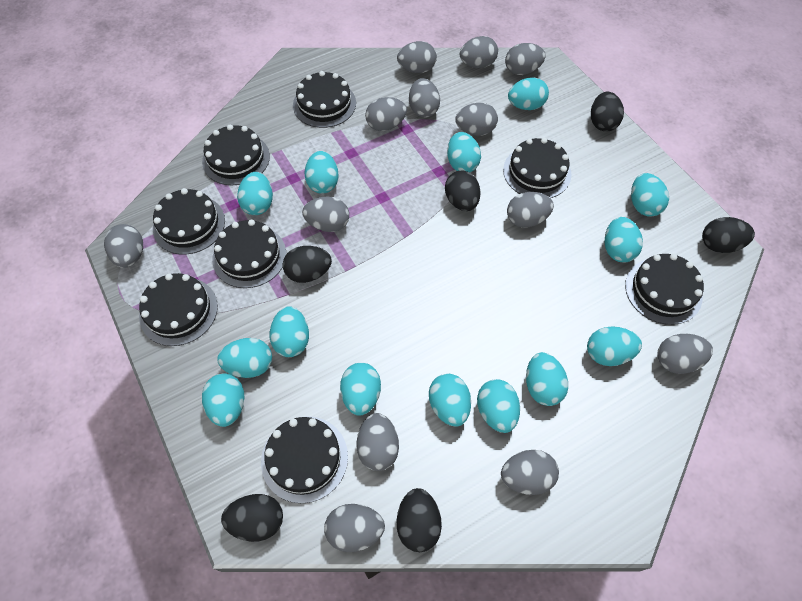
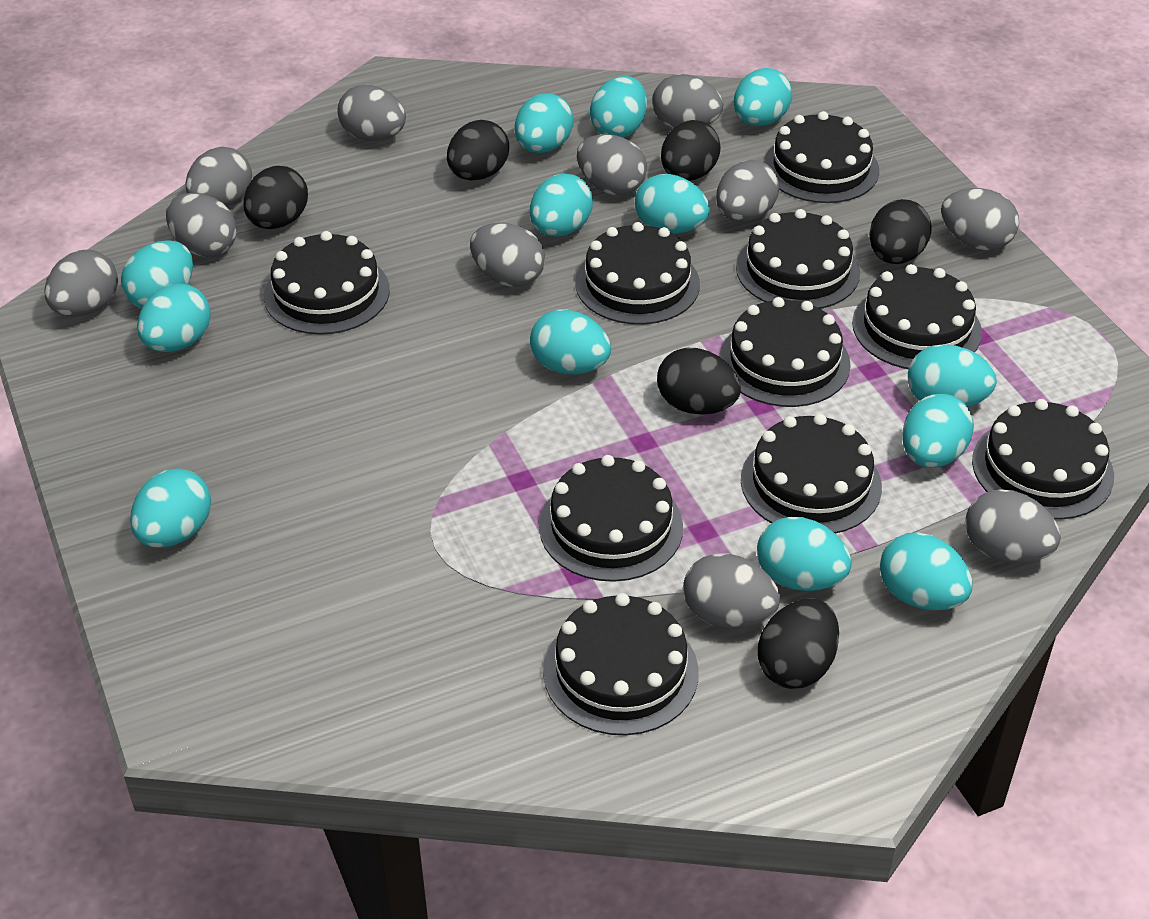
black cake: [139,273,218,346] [153,188,225,255] [202,125,270,185] [212,219,286,288] [261,416,348,503] [293,71,356,128] [503,138,572,198] [625,254,704,325] = 8 -> [264,231,390,335] [539,455,683,582] [543,593,698,735] [575,222,700,325] [719,297,851,407] [736,209,860,309] [741,414,882,534] [764,111,879,203] [852,264,982,369] [972,399,1114,520] = 10
grey egg: [104,224,143,268] [302,197,349,232] [324,504,385,552] [356,413,399,471] [365,97,407,131] [397,41,437,73] [409,78,440,118] [455,103,498,136] [460,36,498,68] [501,450,559,495] [505,43,546,75] [507,192,554,227] [657,334,713,374] = 13 -> [44,250,118,317] [166,193,237,257] [185,147,252,206] [337,85,406,141] [470,223,545,287] [577,134,647,196] [652,74,723,128] [683,554,780,629] [716,160,779,222] [941,188,1019,250] [965,489,1061,563] = 11
turquoise egg: [202,373,245,427] [217,338,272,378] [237,172,273,215] [270,306,309,357] [305,151,339,194] [340,363,381,416] [429,374,471,427] [447,132,481,173] [477,379,520,433] [508,78,549,110] [526,352,568,406] [587,326,642,366] [605,217,643,262] [631,173,669,217] = 14 -> [121,240,193,309] [130,468,211,548] [137,284,211,352] [515,93,573,153] [530,173,593,237] [530,310,611,375] [590,76,647,137] [635,174,710,234] [734,68,792,126] [757,517,852,591] [880,532,972,610] [902,394,974,468] [908,344,997,407] = 13

